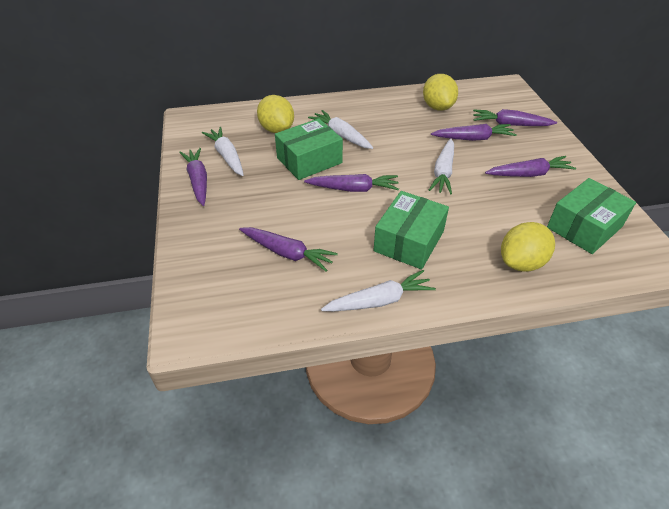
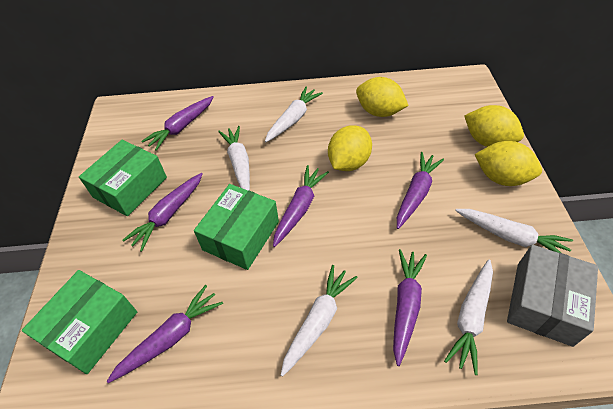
grey box: none = 0 -> [507,245,598,347] = 1
white carrot: [202,127,244,176] [308,110,373,149] [321,270,436,311] [429,138,454,194] = 4 -> [218,126,250,191] [265,86,323,142] [281,265,358,376] [444,259,493,375] [455,209,573,253] = 5
yellow lemon: [257,95,294,133] [423,74,458,111] [501,222,555,272] = 3 -> [328,125,372,171] [356,77,409,117] [464,105,524,147] [475,141,542,186] = 4

